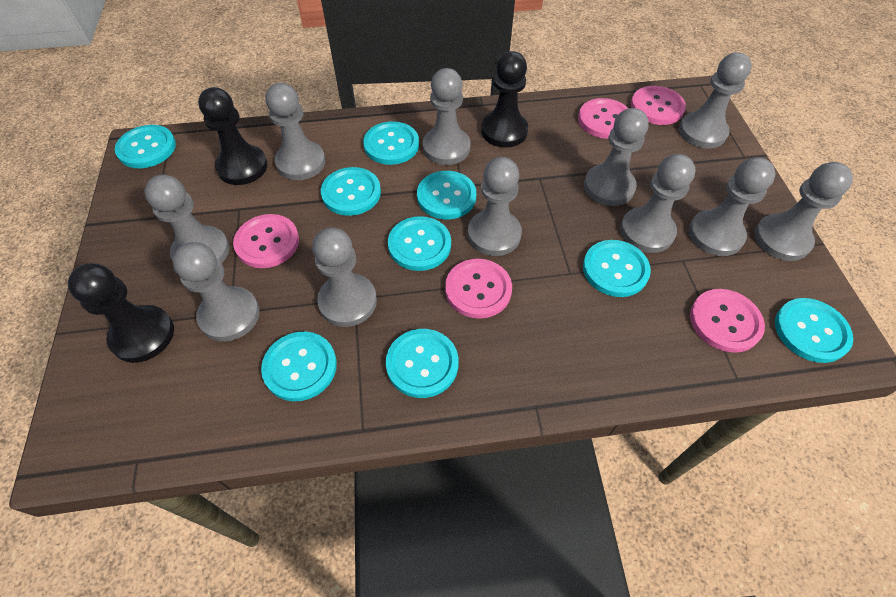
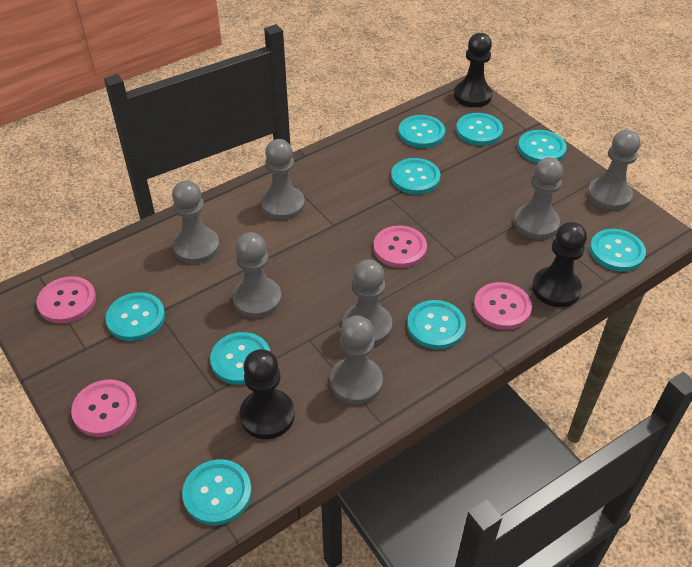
grey pawn: [144,175,230,263] [173,242,260,341] [266,83,325,180] [312,227,377,327] [423,68,471,165] [468,157,522,256] [584,108,649,206] [620,154,695,253] [679,52,752,149] [688,157,775,256] [754,162,853,261] = 11 -> [172,181,220,264] [233,232,282,318] [261,139,305,220] [330,316,383,405] [342,259,392,346] [514,157,563,239] [587,130,640,210] = 7
pink button: [233,214,299,268] [445,259,512,319] [578,98,628,139] [631,86,686,125] [690,289,765,353] = 5 -> [37,276,96,324] [71,379,137,437] [373,226,427,268] [474,282,532,330] = 4

